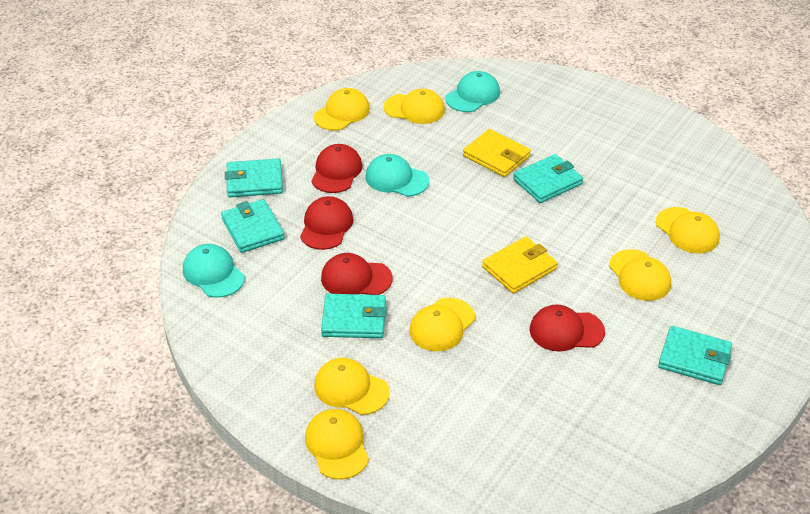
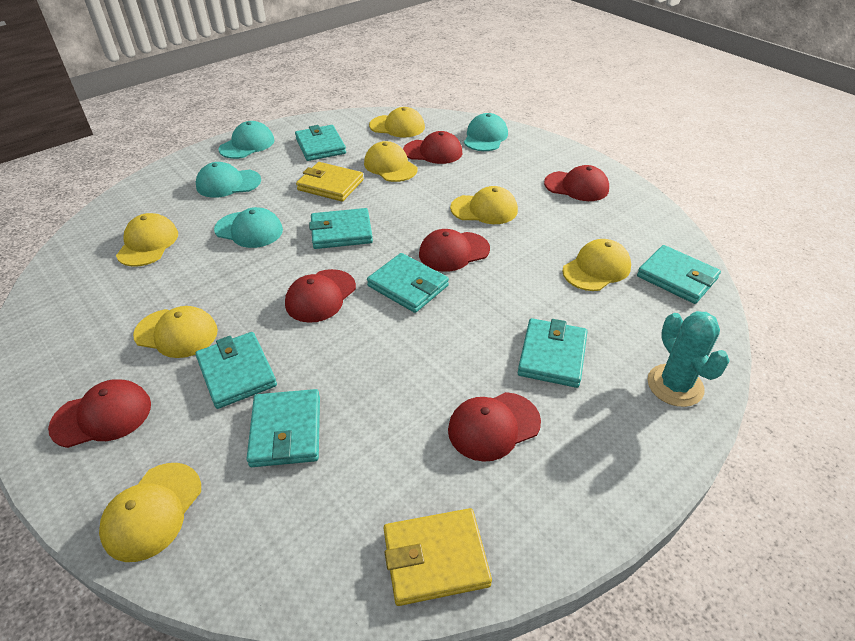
red cap: [300,196,354,250] [311,144,363,193] [321,253,393,295] [530,305,605,352] = 4 -> [48,379,151,448] [285,269,356,323] [403,131,462,164] [419,229,490,272] [448,392,541,462] [544,165,609,201] = 6
turquoise cactus: none = 0 -> [647,311,729,407] = 1
turquoise cap: [183,244,245,298] [365,154,429,197] [446,71,500,112] = 3 -> [196,162,261,198] [214,207,283,248] [219,121,275,159] [464,113,508,151] = 4
turquoise wallet: [221,199,285,253] [225,158,283,197] [321,294,387,338] [513,154,583,203] [658,326,732,385] = 5 -> [195,332,277,409] [246,389,320,467] [295,125,346,161] [309,208,373,249] [367,253,449,313] [518,318,588,388] [637,245,721,304] = 7

